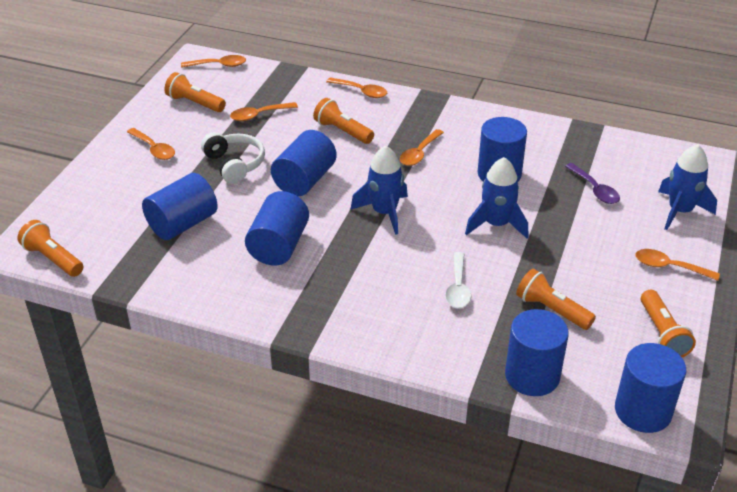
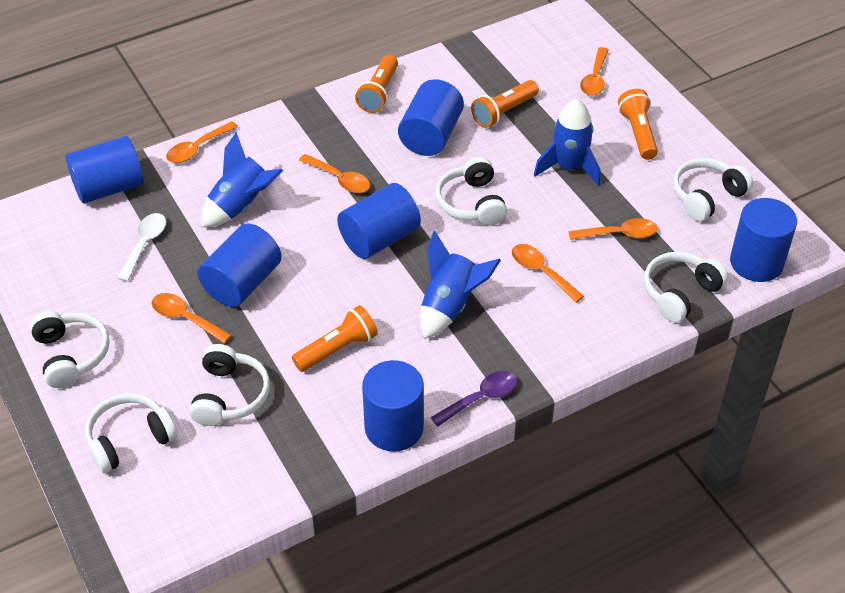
orange flashlight: [17,220,83,277] [164,72,226,112] [313,98,374,144] [516,268,596,330] [641,290,696,357] = 5 -> [292,305,378,372] [355,55,398,113] [471,80,539,128] [618,89,658,160] = 4
white headphones: [201,132,265,184] = 1 -> [30,311,110,388] [85,393,178,473] [189,344,270,426] [435,157,507,225] [644,252,728,323] [673,158,753,221] = 6

